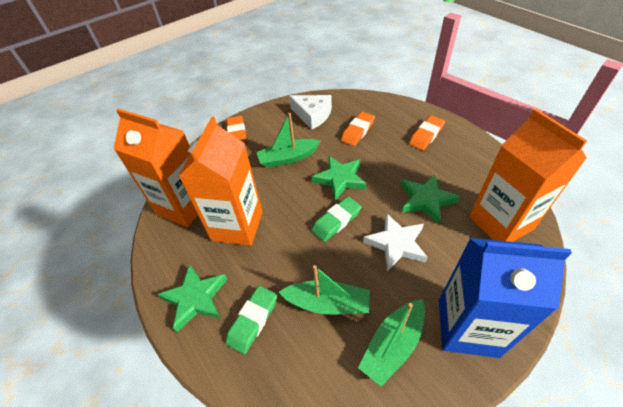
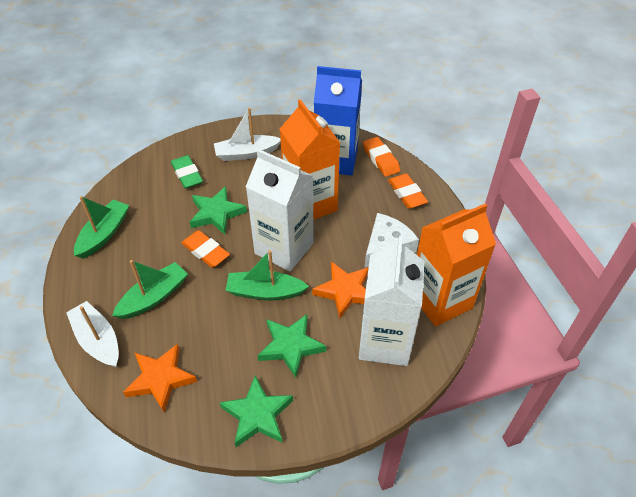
green eraser: [225,286,277,354] [311,196,362,242] = 2 -> [171,155,203,189] = 1
orange carton: [114,109,198,227] [179,117,262,246] [469,109,587,242] = 3 -> [280,99,340,220] [417,203,496,327] = 2
orange star: none = 0 -> [123,344,197,412] [312,262,369,319] = 2
white boat: none = 0 -> [66,301,119,367] [214,108,281,161] = 2
white carton: none = 0 -> [246,149,314,272] [359,236,425,366] = 2
white star: [363,213,428,271] = 1 -> none = 0

